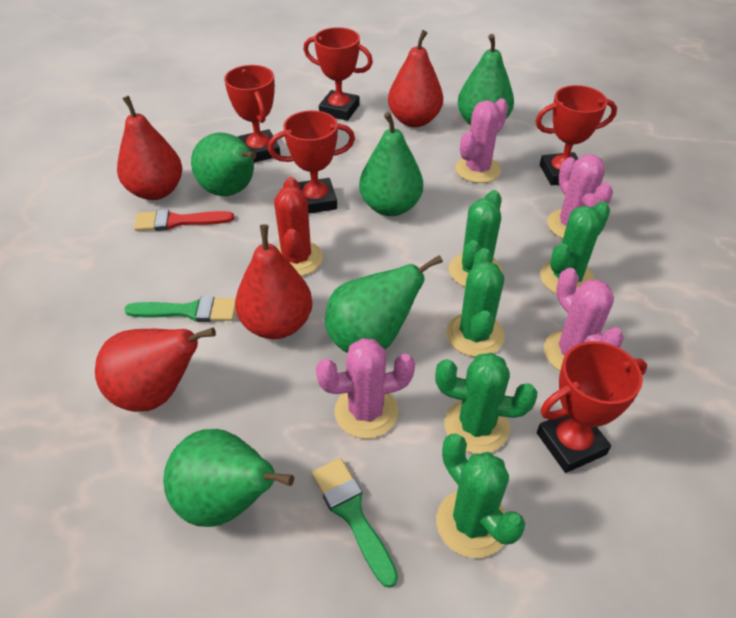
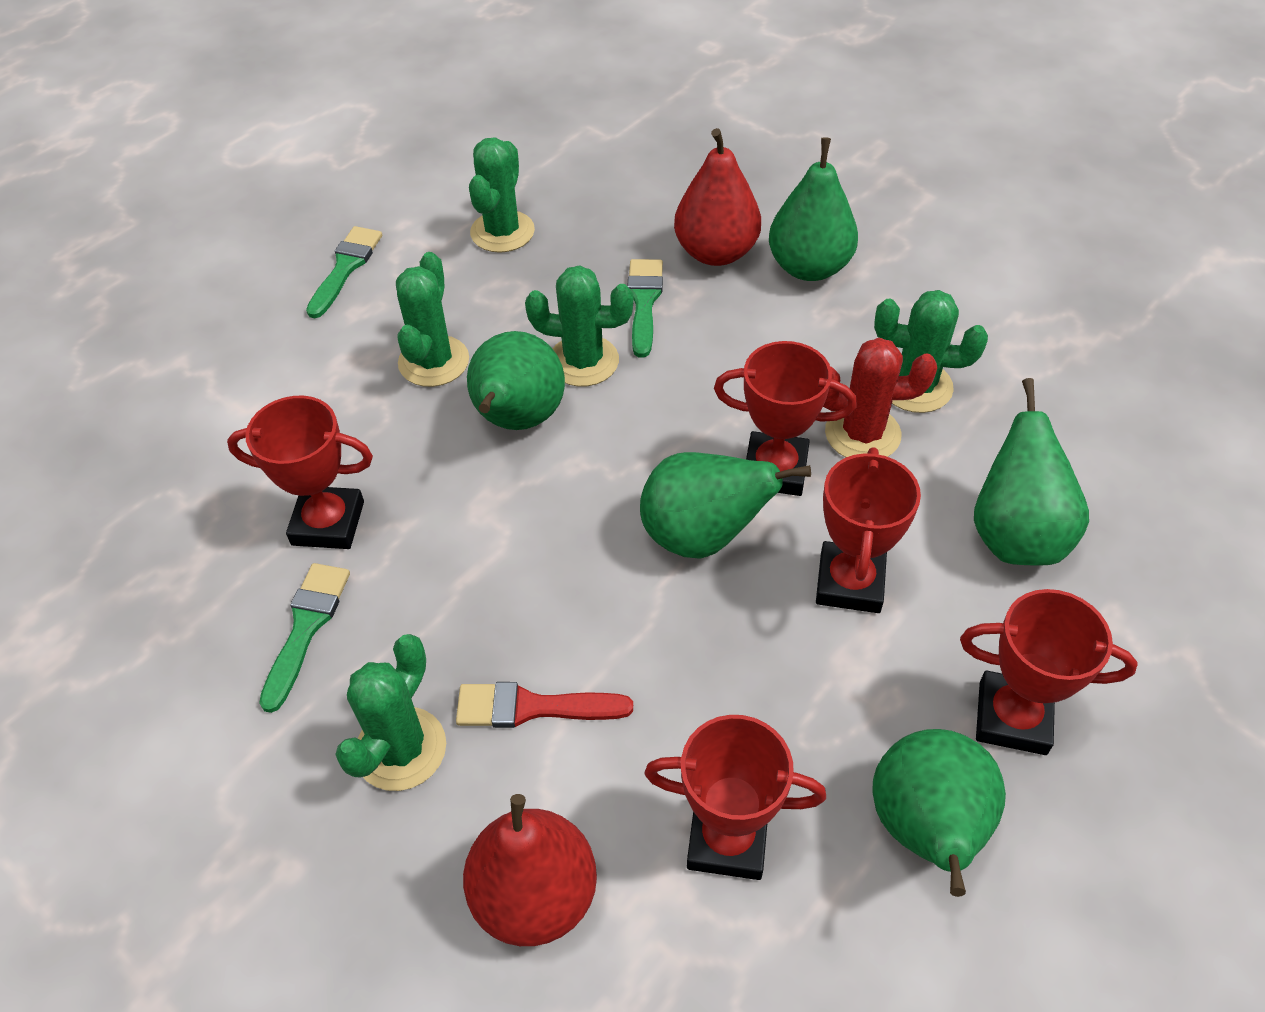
green brush: [124,296,236,322] [312,458,398,588] = 2 -> [259,563,350,713] [306,226,382,318] [627,259,663,358] = 3
pink cactus: [316,338,415,439] [455,98,508,183] [544,268,624,371] [547,154,613,239] = 4 -> none = 0
red pear: [95,328,216,412] [117,96,182,200] [235,224,313,339] [388,30,443,127] = 4 -> [463,794,597,946] [674,128,761,266] = 2

